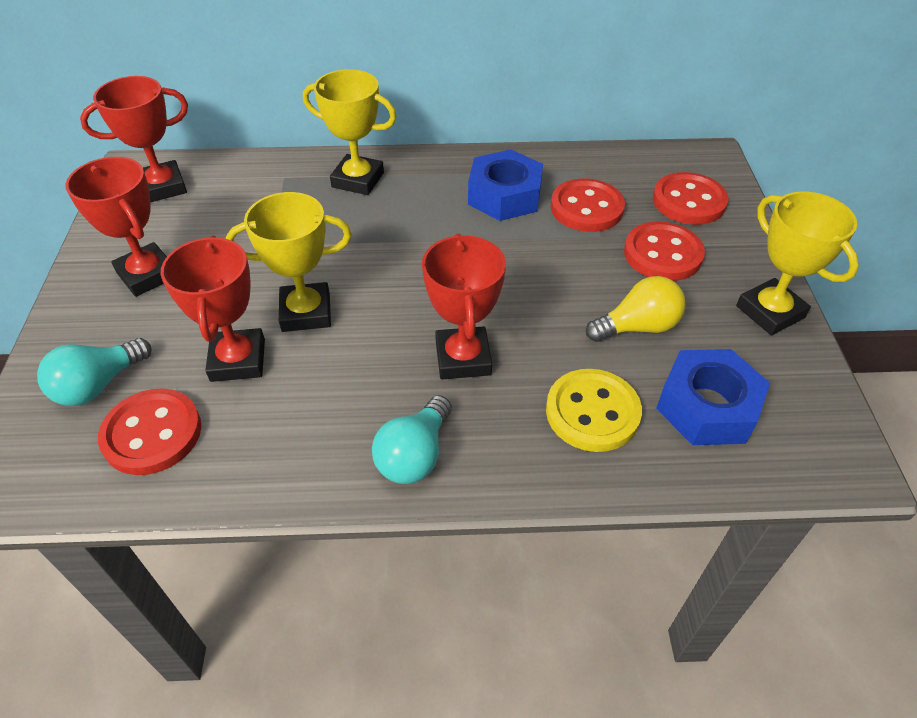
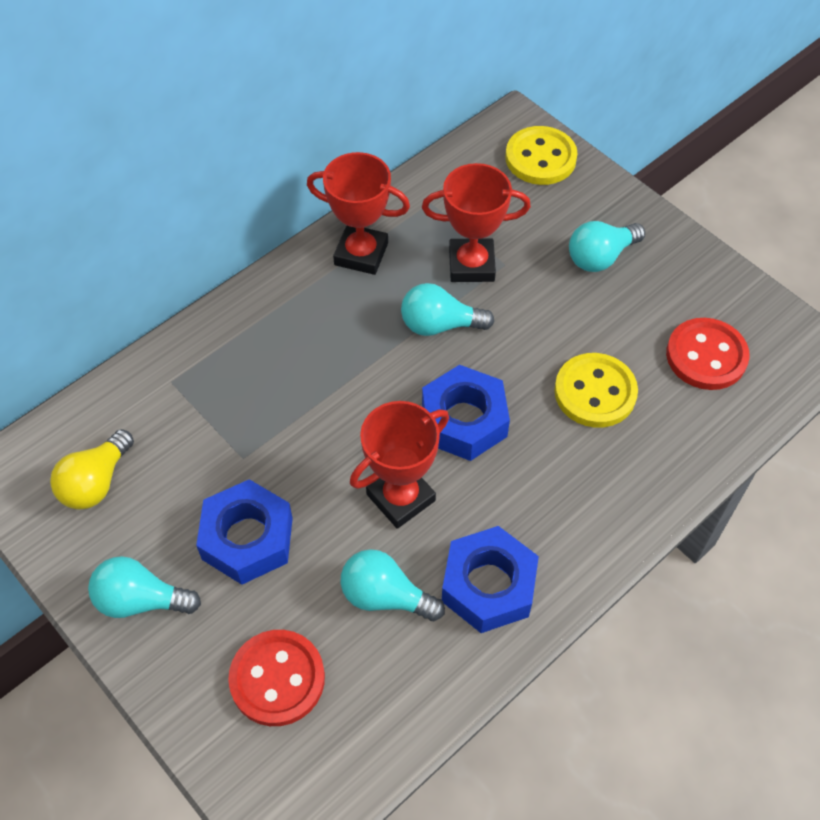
blue nut: [468,149,543,221] [656,349,770,445] = 2 -> [196,479,293,585] [422,365,510,461] [442,526,539,633] = 3
red button: [98,388,201,475] [551,179,625,232] [624,222,705,281] [653,172,729,225] = 4 -> [228,630,325,726] [666,318,750,390] = 2
red trophy: [65,157,167,297] [80,76,188,202] [161,235,265,382] [422,234,506,380] = 4 -> [307,152,410,275] [350,401,449,529] [422,163,531,282] = 3
turquoise light bulb: [37,338,152,406] [372,395,452,484] = 2 -> [88,556,201,618] [341,549,445,621] [401,283,494,336] [569,221,645,272] = 4
yellow button: [546,369,642,452] = 1 -> [505,126,578,185] [554,353,638,428] = 2
yellow trophy: [226,192,352,332] [303,69,396,195] [736,191,859,335] = 3 -> none = 0

